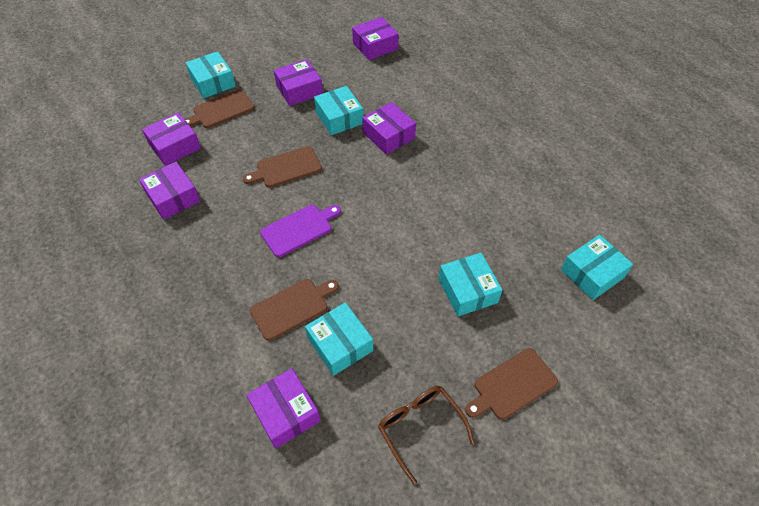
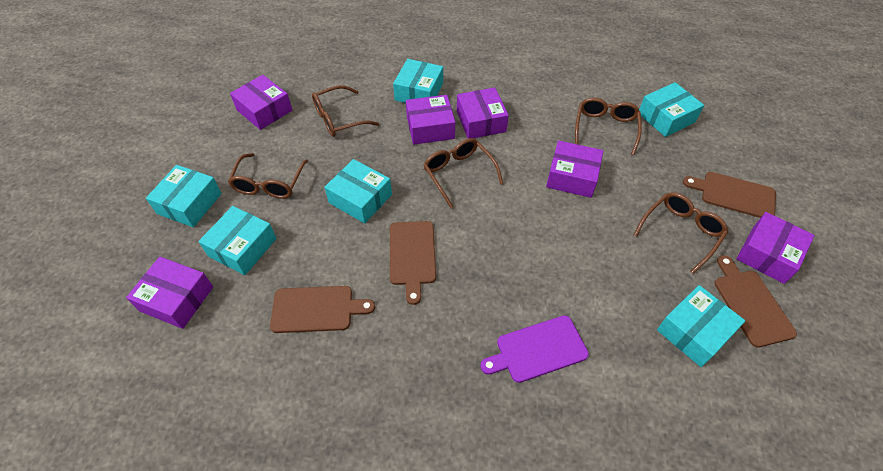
brown glasses: [378,386,474,484] = 1 -> [228,153,308,199] [312,85,379,137] [423,138,503,208] [575,98,642,155] [634,192,728,274] = 5
turquoise box: [186,51,236,98] [305,303,373,376] [314,86,364,135] [439,253,503,316] [561,235,633,300] = 5 -> [146,165,222,227] [199,206,276,275] [325,159,392,223] [393,59,443,103] [639,82,704,137] [657,285,745,367] = 6

